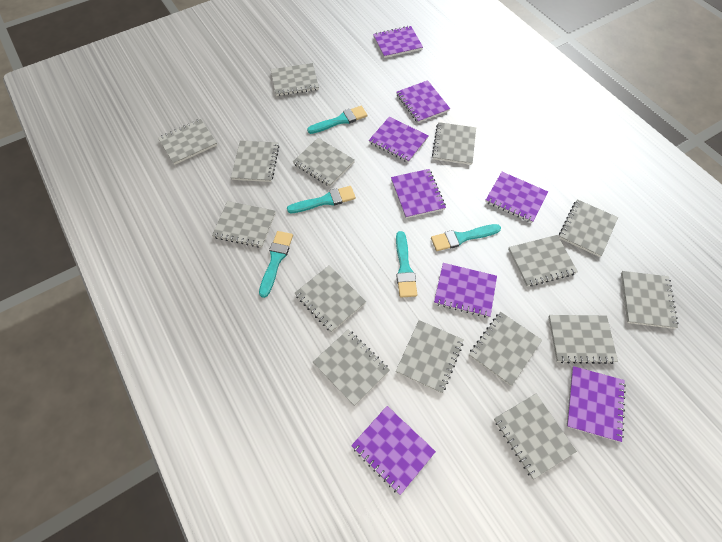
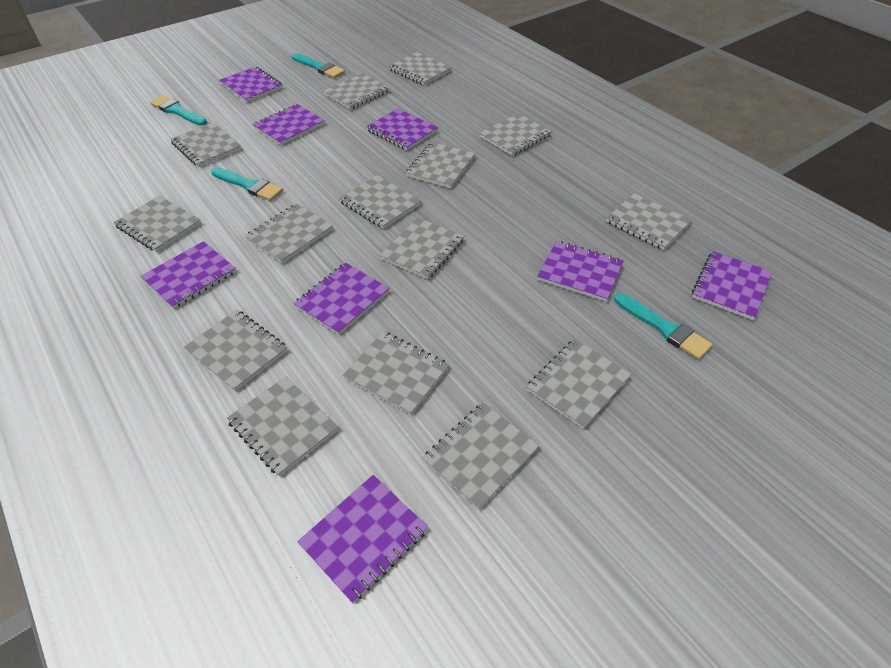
turquoise brush: [259,231,293,298] [287,186,356,213] [307,106,368,134] [396,231,417,298] [431,224,501,251] = 5 -> [150,95,207,126] [211,167,283,201] [292,53,345,78] [614,293,713,360] = 4

